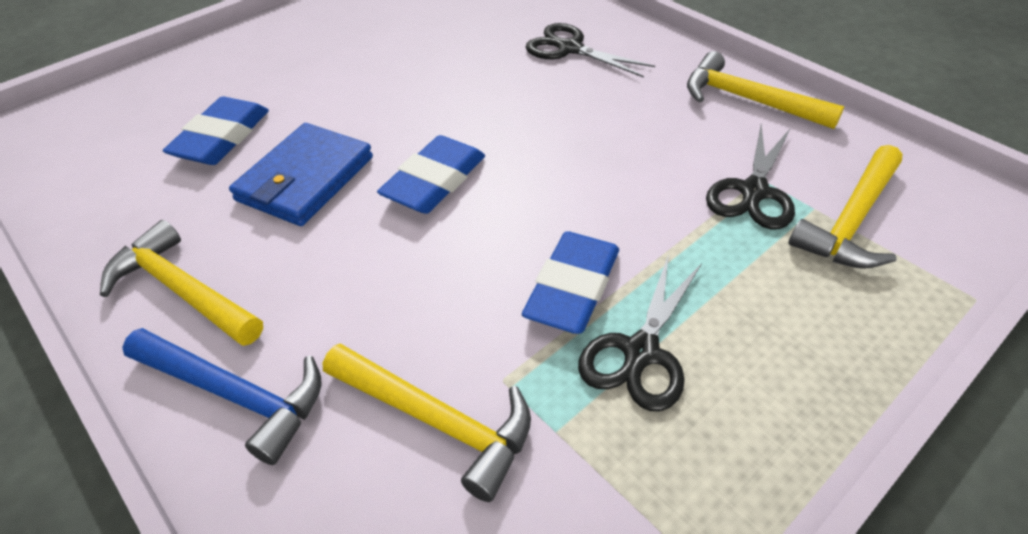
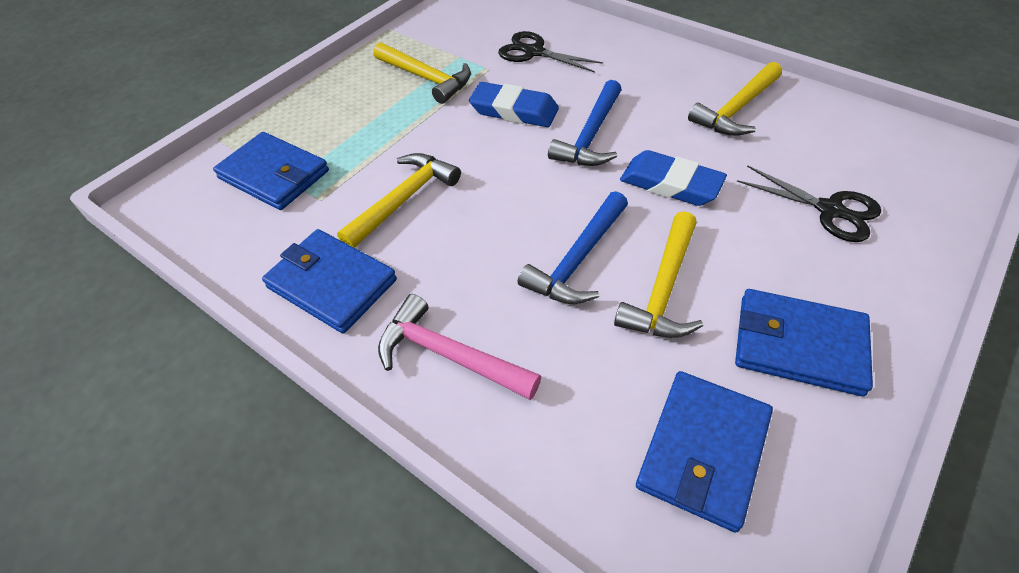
black scissors: [525,23,655,78] [578,254,702,411] [706,125,795,229] = 3 -> [498,31,603,73] [737,165,881,242] = 2
blue eraser: [163,97,269,165] [377,135,485,214] [522,231,619,334] = 3 -> [469,82,559,127] [620,150,727,206] = 2
blue hammer: [122,328,322,465] = 1 -> [518,191,628,304] [548,80,622,166] = 2
blue wallet: [229,123,373,226] = 1 -> [213,132,329,210] [262,229,397,334] [636,371,773,533] [735,289,873,397] = 4
pink hammer: none = 0 -> [378,294,541,400] = 1

